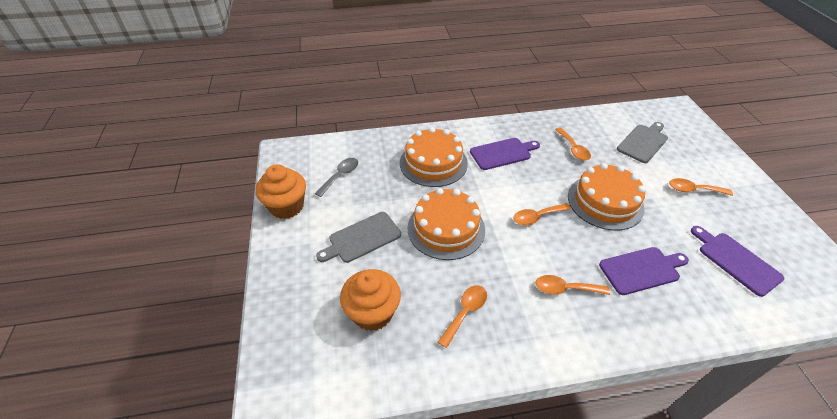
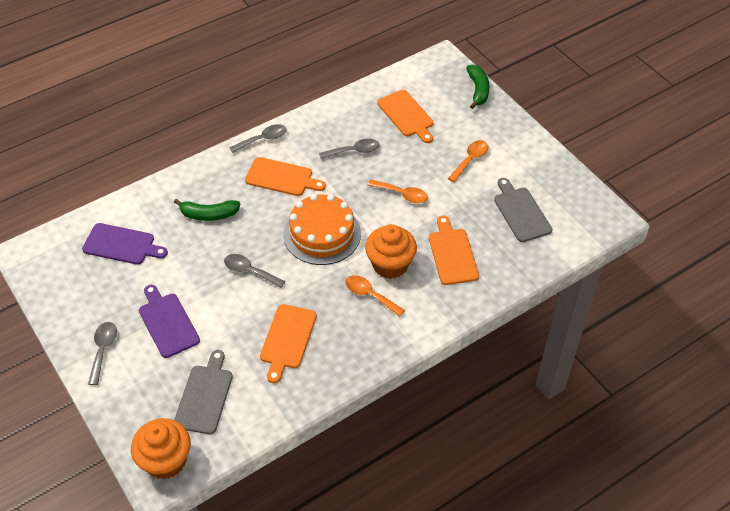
green banana: none = 0 -> [174,199,240,221] [466,65,490,109] = 2
grey spoon: [315,158,358,197] = 1 -> [88,322,117,385] [224,254,285,288] [229,124,287,153] [319,138,379,159] = 4
orange cake: [400,127,468,187] [408,188,485,260] [568,163,646,230] = 3 -> [283,194,361,265] = 1
orange cutting board: none = 0 -> [245,157,326,196] [260,304,317,383] [377,90,433,143] [429,216,479,285] = 4
orange spoon: [438,285,487,348] [513,203,571,225] [536,275,610,295] [555,128,591,161] [669,178,733,196] = 5 -> [345,275,405,317] [368,179,428,203] [448,140,488,182] = 3
purple cutting board: [470,138,540,170] [599,247,689,295] [691,226,784,297] = 3 -> [82,223,168,265] [139,285,200,358] = 2

